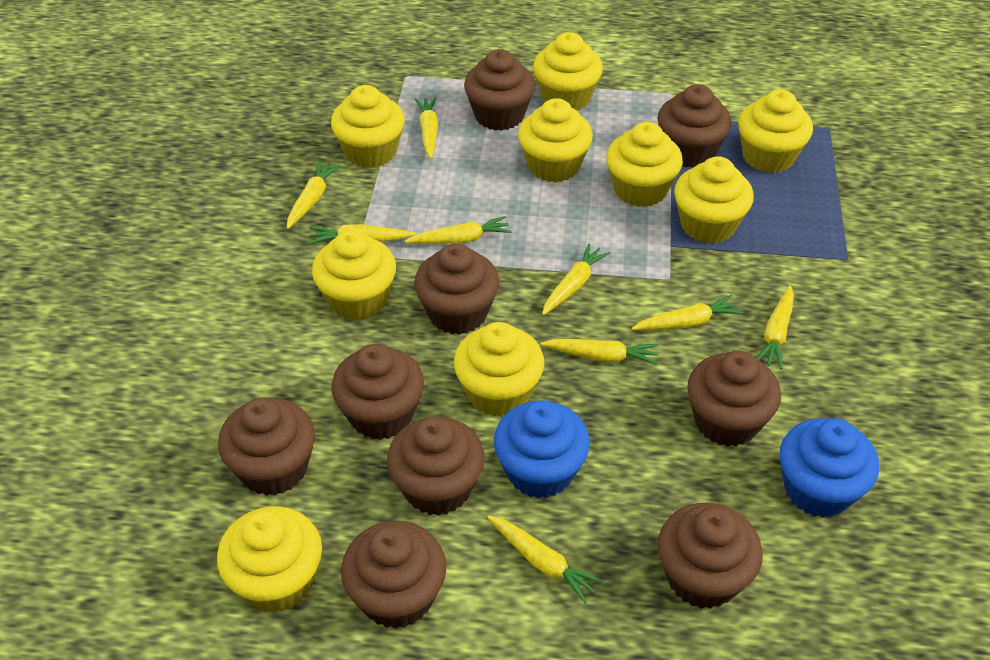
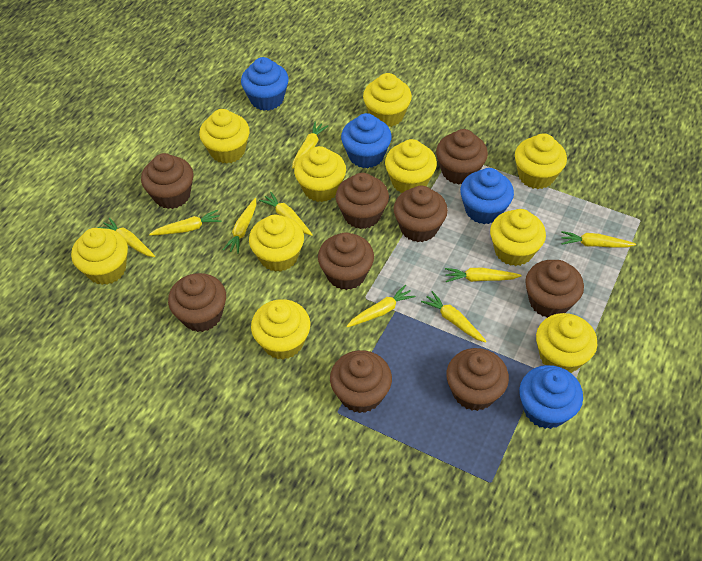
blue cupcake: [494,400,590,499] [780,418,879,518] = 2 -> [241,57,289,111] [341,113,392,168] [460,168,514,224] [519,365,583,429] = 4
yellow cupcake: [217,506,322,613] [312,230,396,320] [331,85,405,168] [454,322,544,417] [518,98,593,183] [533,32,603,111] [606,122,683,207] [674,156,754,244] [738,89,813,173] = 9 -> [71,228,128,285] [199,109,250,164] [249,215,304,272] [251,299,311,359] [294,146,346,202] [363,73,412,127] [385,139,437,193] [490,209,546,266] [515,133,567,189] [536,313,597,373] = 10

